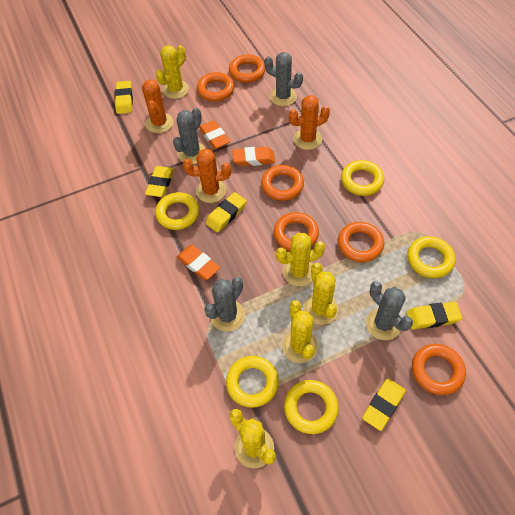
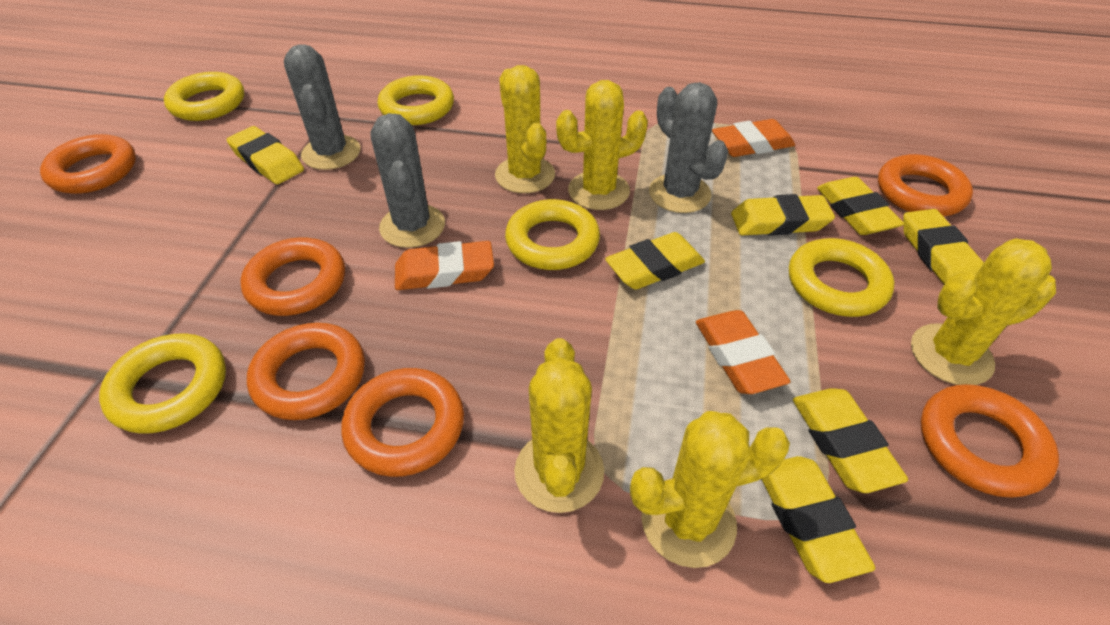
grey cactus: [173,108,205,164] [204,277,245,332] [264,52,303,106] [366,281,413,340] = 4 -> [284,44,360,170] [371,113,445,248] [649,82,728,213] = 3
orange cactus: [142,79,173,133] [183,148,231,203] [289,95,330,150] = 3 -> none = 0
yellow eraser: [115,81,133,114] [145,166,174,197] [206,192,247,232] [362,378,406,431] [406,302,462,329] = 5 -> [226,126,304,184] [605,232,705,290] [731,194,835,236] [762,456,875,583] [793,388,908,493] [817,177,904,235] [903,209,984,284] = 7

